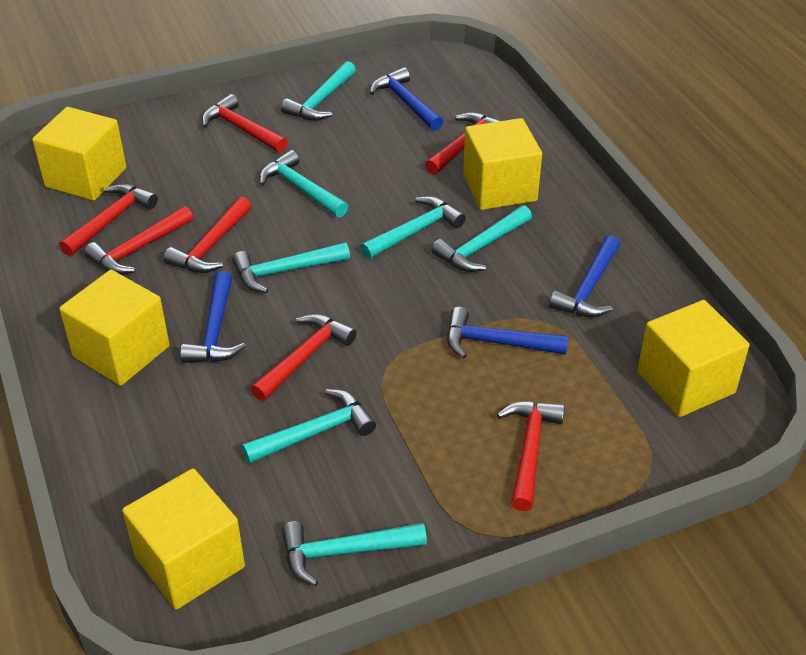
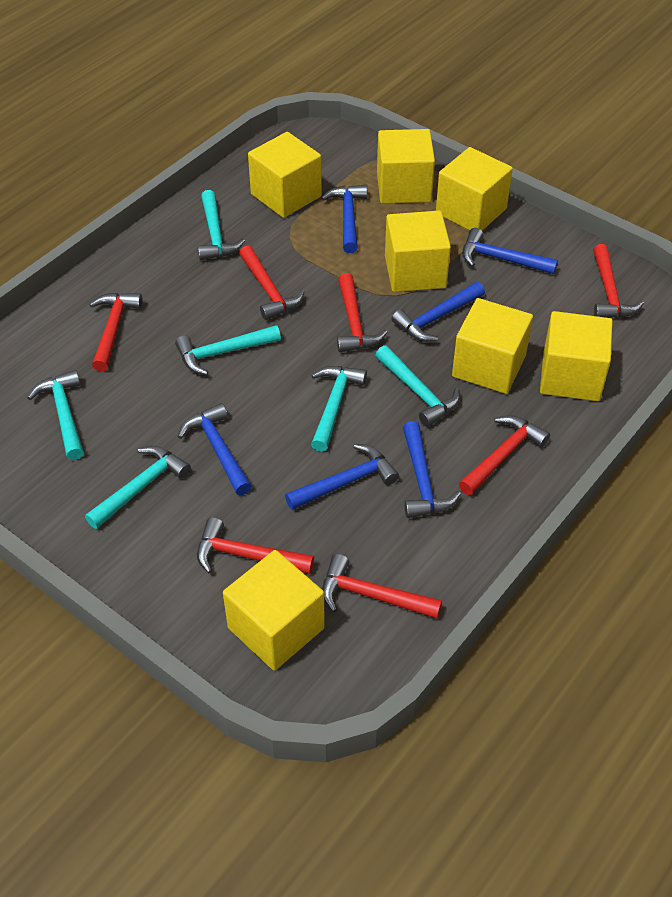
blue hammer: [180,271,246,363] [370,67,444,131] [447,307,568,359] [549,236,620,317] = 4 -> [178,403,252,495] [285,444,399,510] [321,185,367,253] [391,282,485,342] [403,421,461,518] [462,228,558,274] = 6
turquoise hammer: [232,242,350,293] [242,389,376,464] [259,150,348,217] [281,61,356,121] [282,521,427,587] [360,196,466,259] [431,205,532,272] = 7 -> [27,370,84,460] [85,446,191,529] [175,325,281,375] [198,190,245,261] [311,366,367,452] [375,345,460,427] = 6
yellow cube: [32,107,127,201] [59,270,170,386] [122,469,245,609] [463,118,542,210] [637,300,750,417] = 5 -> [223,550,325,671] [248,132,322,218] [377,129,435,204] [385,211,451,292] [436,147,513,231] [452,298,533,394] [540,311,613,401] = 7

